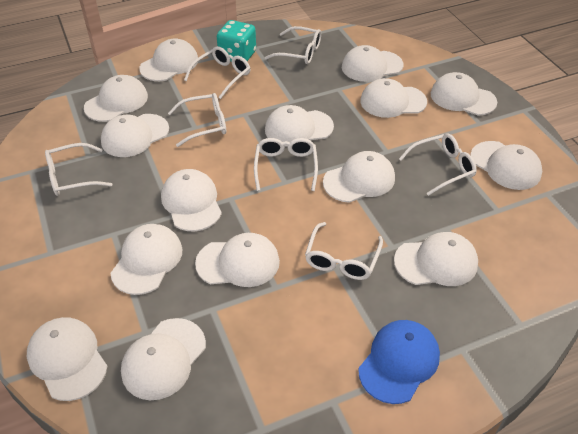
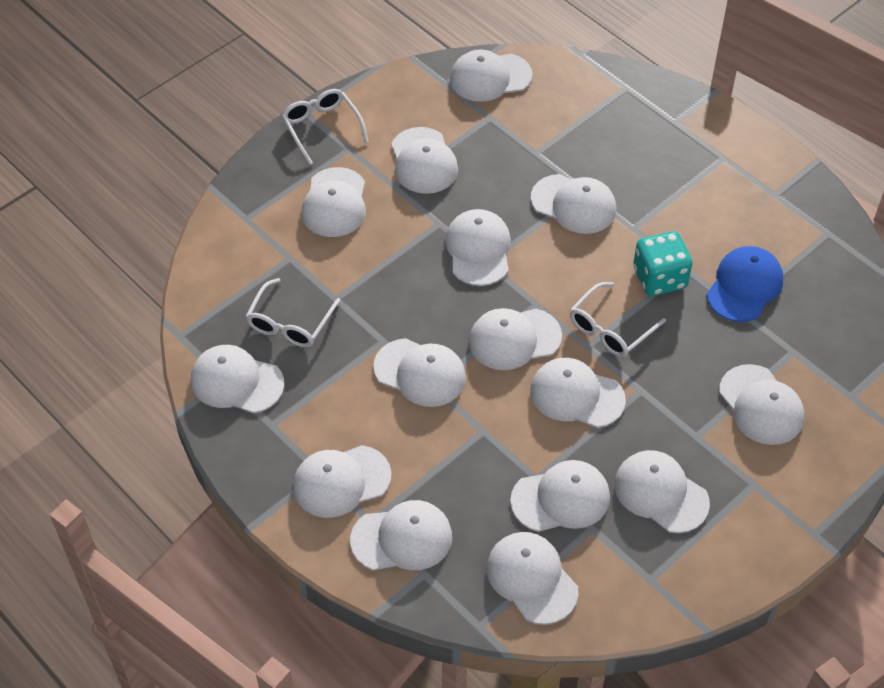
white glasses: [45,143,112,196] [168,93,226,147] [184,46,251,99] [254,138,318,191] [265,26,321,64] [305,222,383,280] [399,133,477,196] = 7 -> [246,278,340,347] [282,89,369,165] [570,282,666,357] = 3

